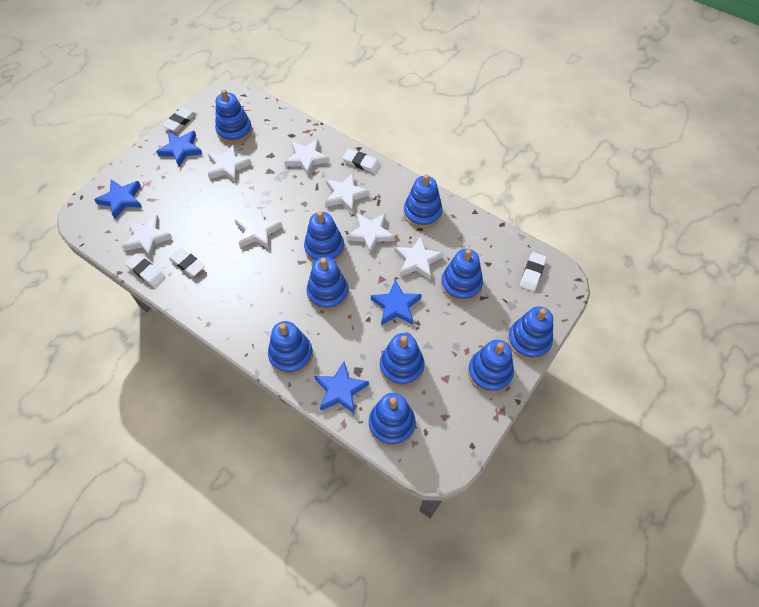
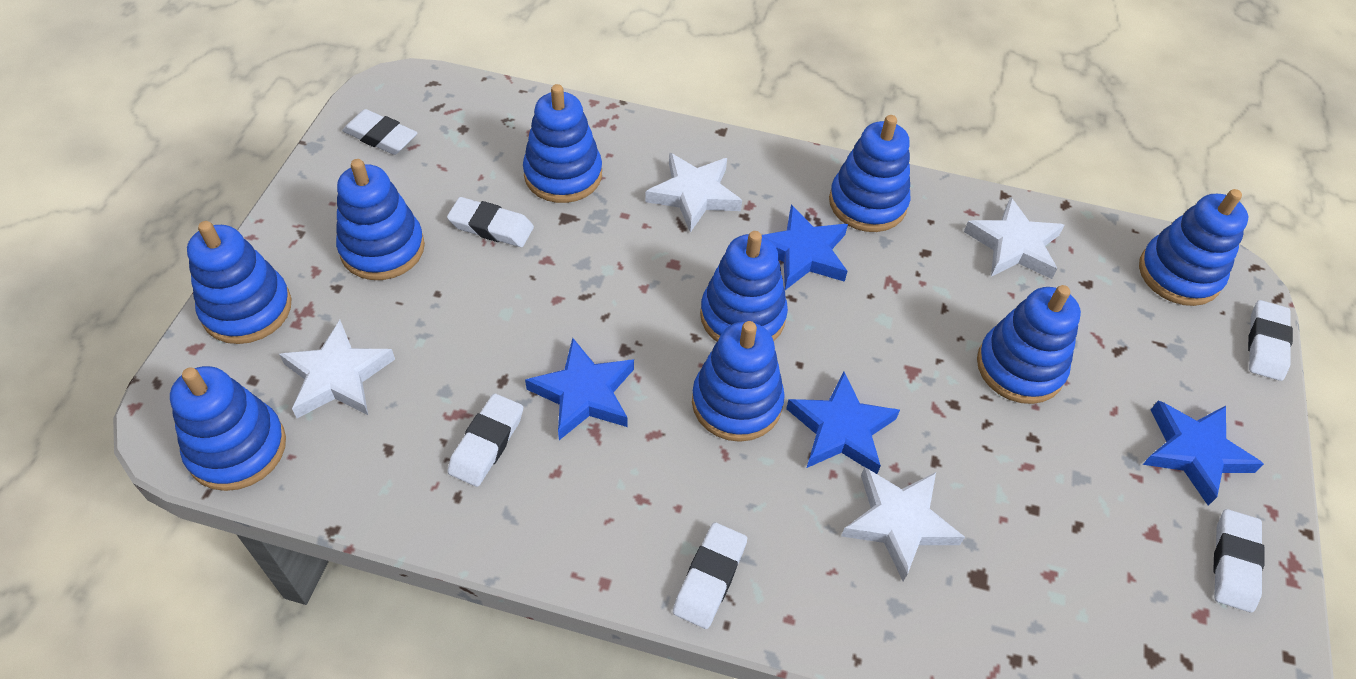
blue stacking toy: [215,89,252,144] [268,321,313,375] [304,211,345,262] [306,257,349,311] [369,393,416,447] [380,333,425,387] [404,174,443,228] [441,249,483,302] [468,340,514,393] [508,306,553,360] = 10 -> [170,366,286,491] [187,221,291,344] [336,159,425,280] [523,84,602,203] [692,321,785,442] [700,231,788,342] [829,115,911,232] [977,285,1081,404] [1139,189,1248,306] = 9
white eraser: [125,253,165,287] [163,107,196,132] [169,248,205,277] [342,149,380,173] [520,252,547,291] = 5 -> [342,109,417,155] [447,197,534,247] [447,394,523,487] [673,522,747,629] [1213,509,1264,612] [1248,300,1293,381] = 6
white star: [122,215,172,258] [208,144,252,183] [235,208,283,249] [284,139,329,177] [325,173,370,214] [346,213,395,255] [394,236,443,280] = 7 -> [279,320,395,418] [645,153,742,233] [841,467,965,581] [964,197,1064,279] = 4

